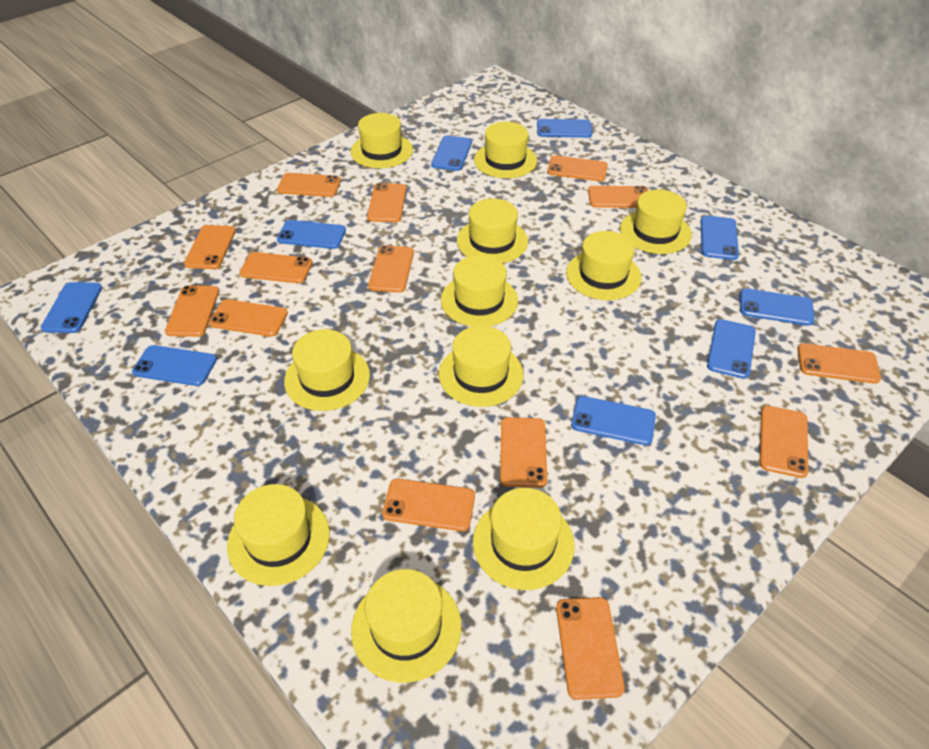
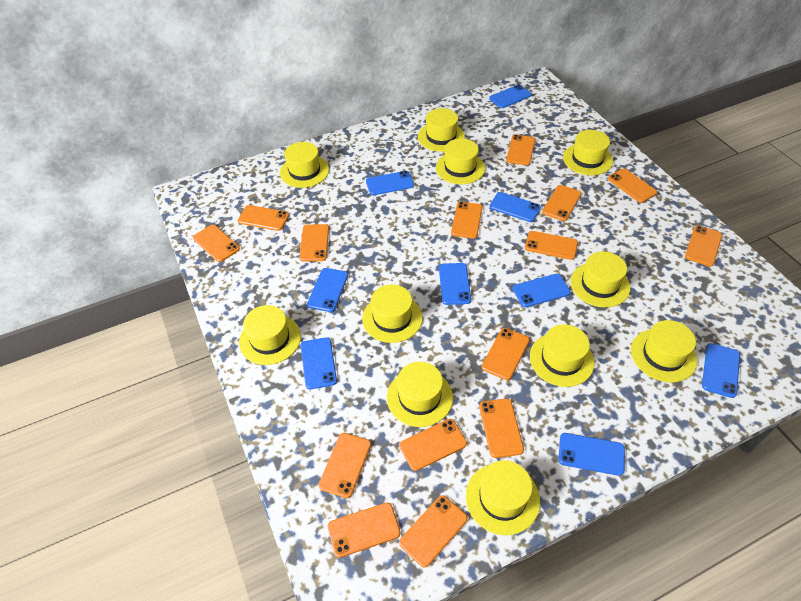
orange phone: [165,285,219,337] [184,225,236,269] [209,299,288,337] [239,252,312,283] [277,173,341,197] [367,183,406,222] [368,245,414,293] [382,479,475,531] [500,417,547,488] [547,155,608,181] [556,597,625,700] [588,186,648,208] [759,405,808,478] [798,343,881,384] = 14 -> [193,225,240,262] [238,205,289,231] [299,224,329,262] [319,433,371,498] [327,502,401,558] [399,419,467,471] [399,495,468,568] [451,202,482,239] [479,399,524,458] [482,328,530,380] [506,134,535,165] [525,231,578,260] [542,185,581,221] [608,168,657,203] [685,226,722,267] = 15

